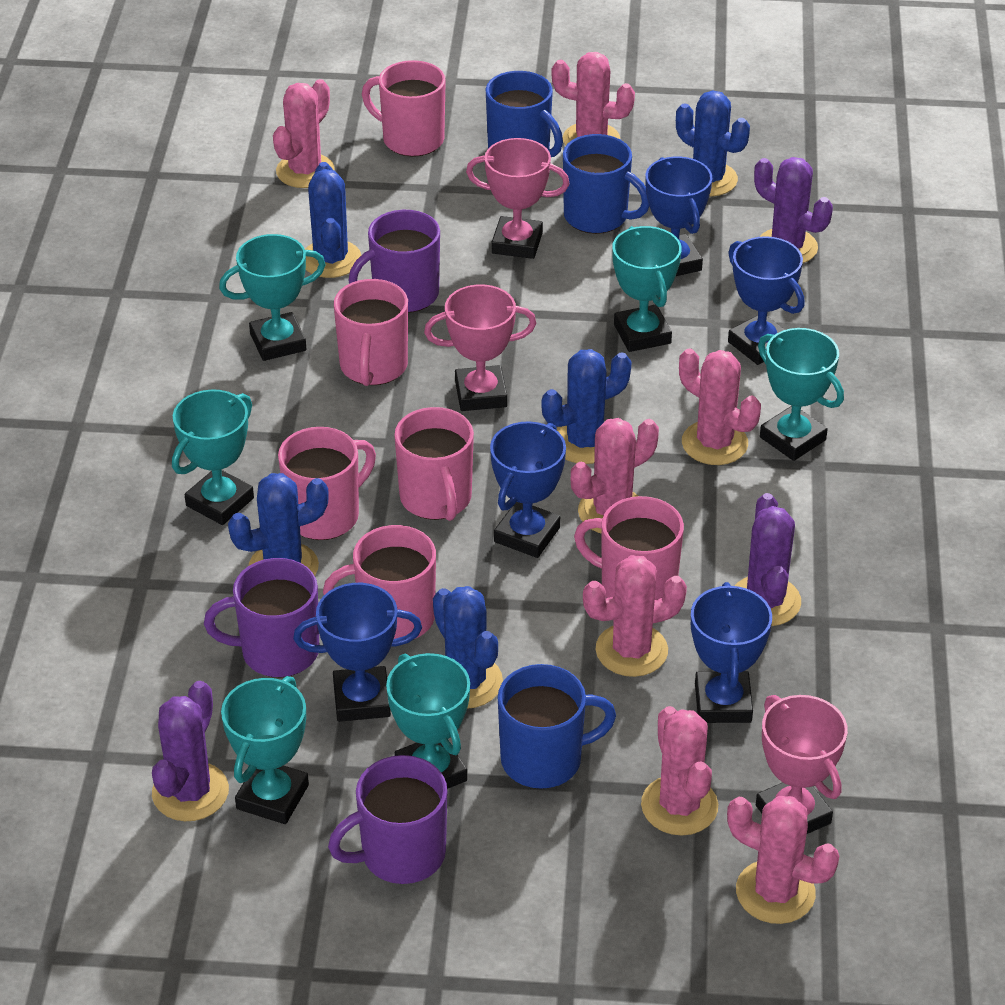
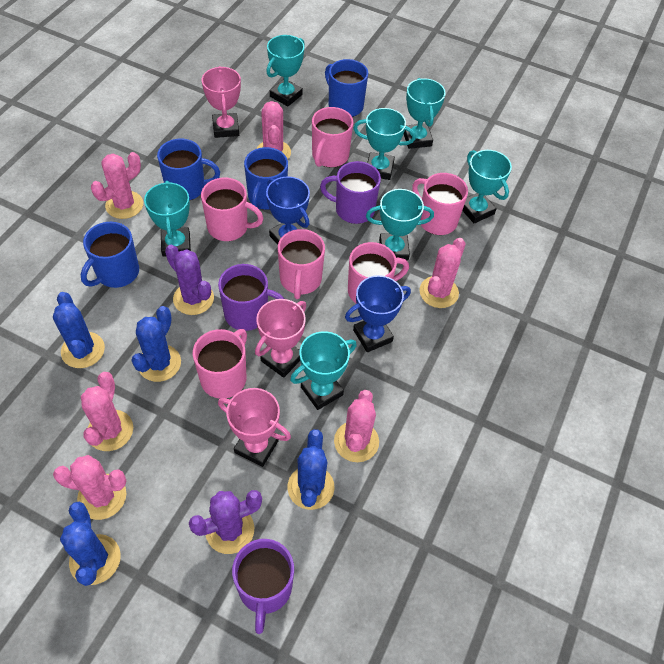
blue cactus: [228,473,329,576] [305,162,361,278] [433,586,503,709] [542,349,632,464] [676,90,750,196] = 5 -> [53,292,105,368] [60,502,121,586] [131,306,181,382] [288,429,334,510] = 4
blue mug: [486,71,563,157] [498,664,616,789] [563,134,649,234] = 3 -> [81,222,139,288] [157,139,220,200] [244,147,288,210] [325,59,368,117] = 4
blue trophy: [293,583,422,722] [490,421,566,558] [645,157,712,276] [691,582,772,723] [728,236,805,365] = 5 -> [266,177,310,245] [345,275,411,352] = 2
pink cactus: [273,79,335,188] [552,52,635,145] [571,418,659,534] [583,555,687,677] [641,706,718,836] [679,348,761,465] [727,796,839,924] = 7 -> [53,455,126,520] [81,372,133,451] [91,152,143,219] [257,101,291,160] [334,390,379,462] [419,238,466,308] = 6
purple cactus: [152,681,229,821] [735,493,801,626] [754,157,833,263] = 3 -> [165,245,214,315] [189,490,262,554] = 2
turquoise trophy: [172,389,254,525] [219,234,326,361] [221,676,309,824] [386,653,470,789] [612,226,682,352] [758,328,844,461] = 6 -> [144,181,191,257] [266,35,305,106] [290,331,357,410] [353,108,416,180] [366,189,434,261] [404,78,446,149] [462,150,512,224] = 7

